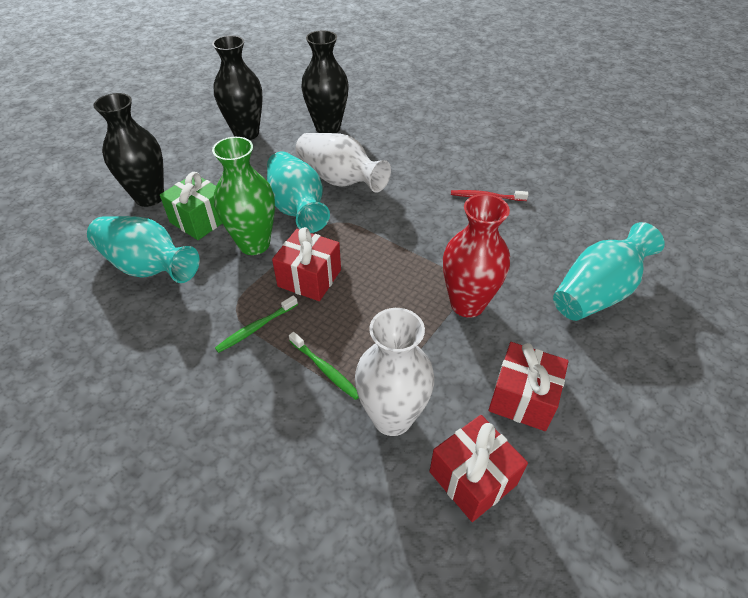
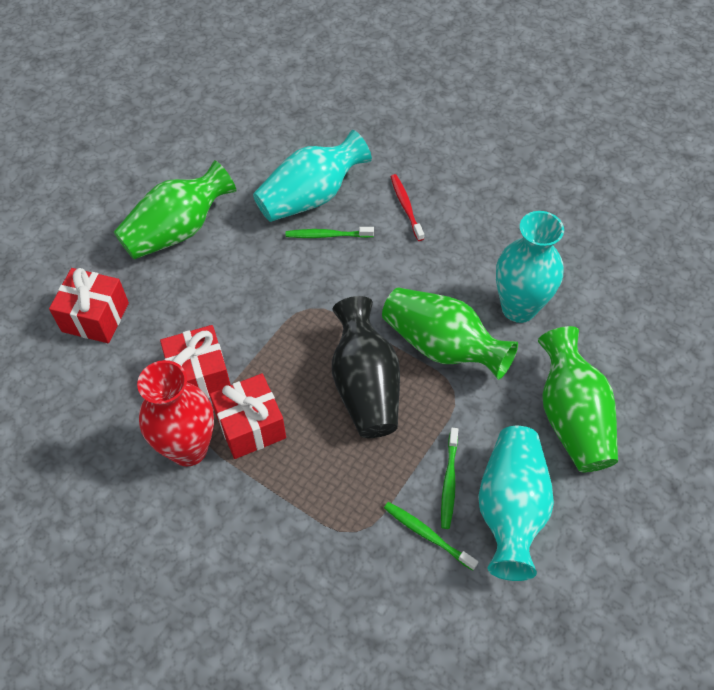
black vase: [93,93,164,207] [212,35,263,140] [301,30,349,133] = 3 -> [332,296,400,438] = 1
green gift: [160,172,222,240] = 1 -> none = 0
green toothbrush: [215,295,298,353] [289,332,359,400] = 2 -> [286,227,374,238] [384,502,478,571] [441,428,458,529] = 3
green vase: [212,137,275,255] = 1 -> [114,160,236,260] [382,287,518,380] [538,326,618,473] = 3
white vase: [295,133,391,193] [355,308,434,436] = 2 -> none = 0

